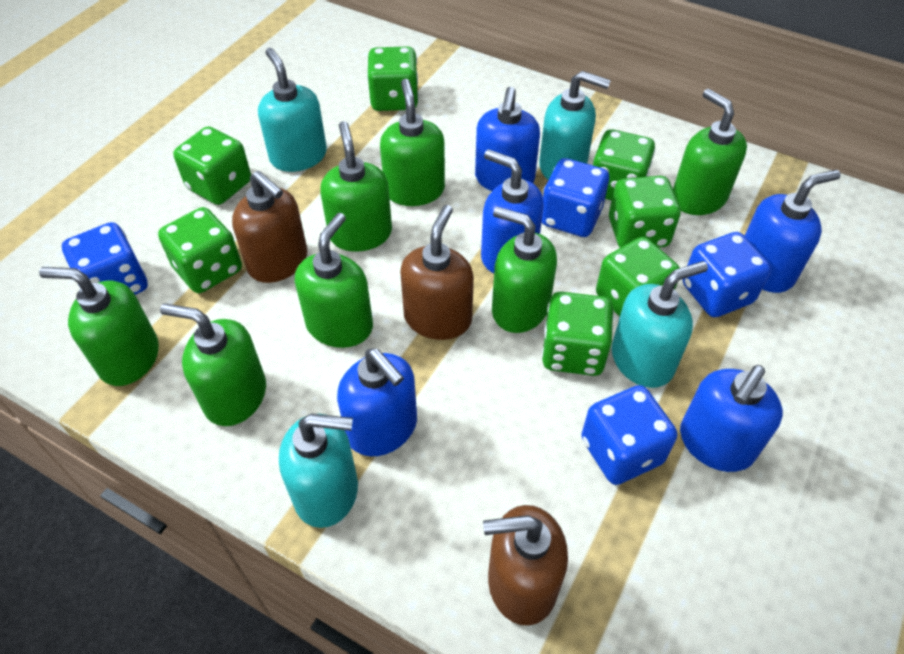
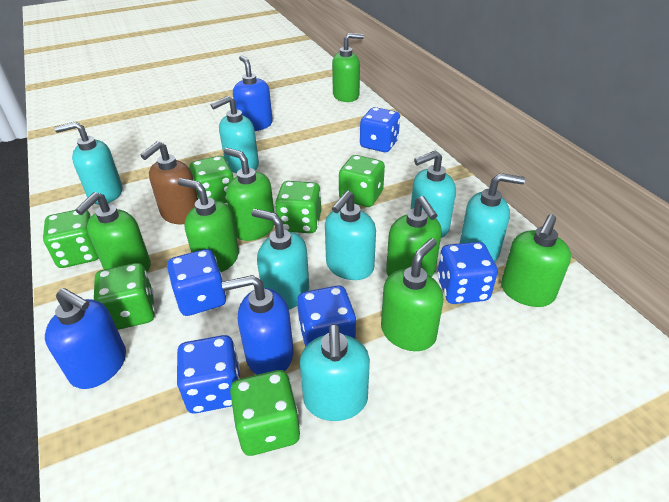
blue dice: [62,222,148,295] [542,158,609,237] [581,385,677,485] [683,232,771,317] = 4 -> [167,249,226,316] [177,335,240,414] [297,285,356,347] [360,107,400,152] [437,242,498,304] = 5
blue soap dispenser: [337,349,417,456] [475,87,540,191] [481,149,544,273] [680,365,783,472] [745,169,841,293] = 5 -> [45,288,126,389] [222,275,293,375] [233,55,273,131] = 3
brown soap dispenser: [232,171,307,283] [400,205,474,340] [483,505,568,626] = 3 -> [140,141,198,224] = 1
green dice: [158,207,242,293] [173,126,251,205] [367,46,419,111] [542,292,614,376] [593,129,655,200] [596,237,680,317] [609,176,681,248] = 7 -> [43,210,99,268] [94,263,155,330] [189,156,234,203] [230,370,300,456] [275,181,321,233] [339,155,385,207] = 6
turquoise soap dispenser: [258,48,327,172] [279,413,358,528] [539,71,611,180] [612,261,708,388] = 4 -> [54,121,122,205] [211,96,259,173] [252,209,309,309] [300,324,370,421] [325,191,376,280] [410,150,456,238] [460,173,525,262] = 7

